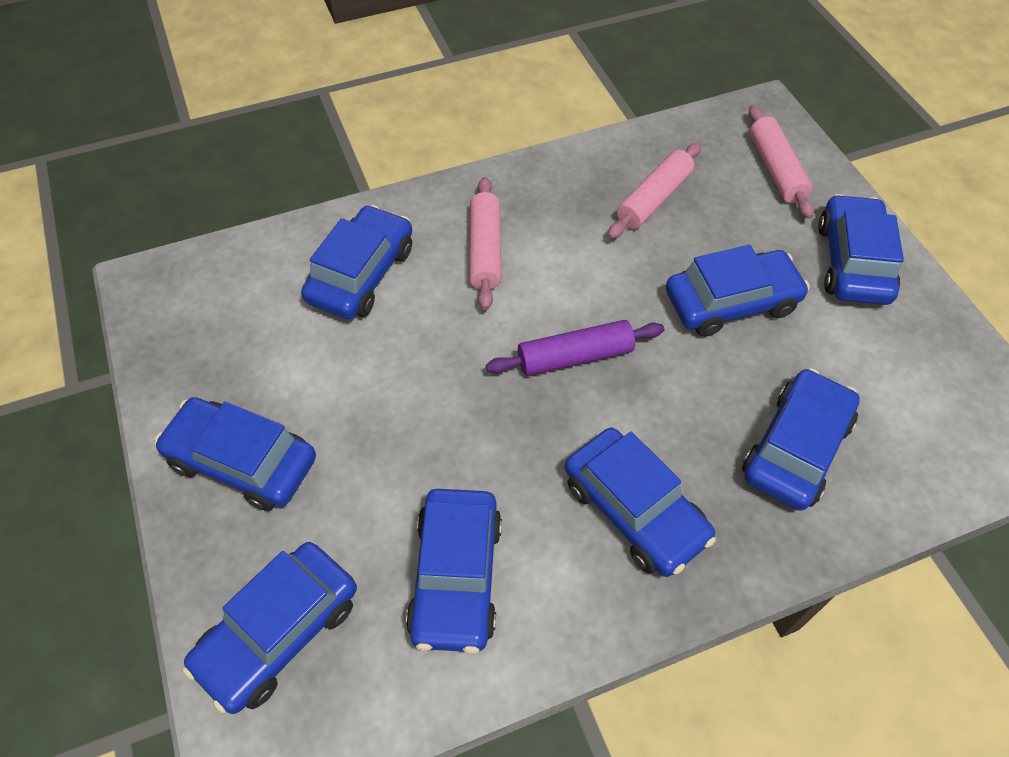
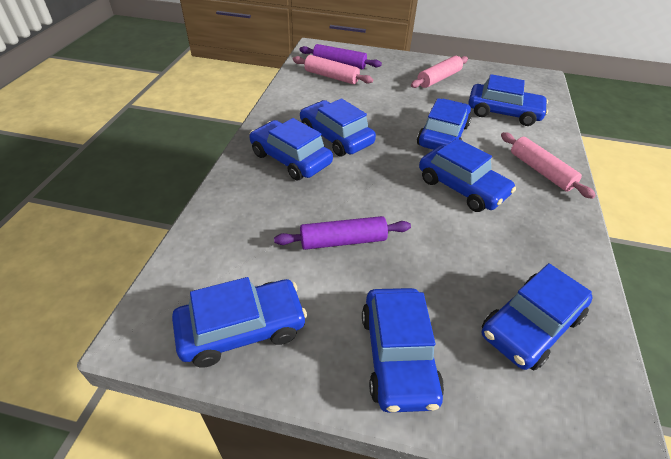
purple rolling pin: [486,320,664,376] = 1 -> [274,216,411,250] [300,44,382,69] = 2

